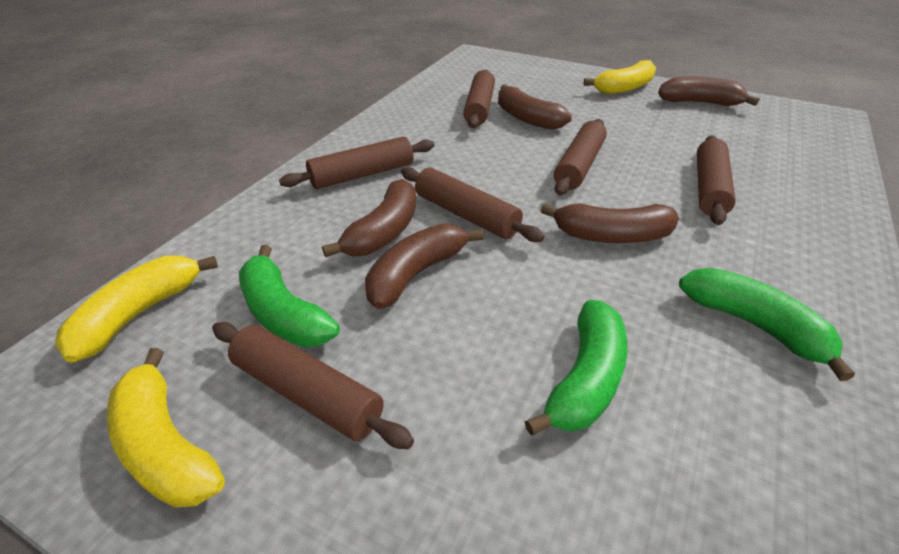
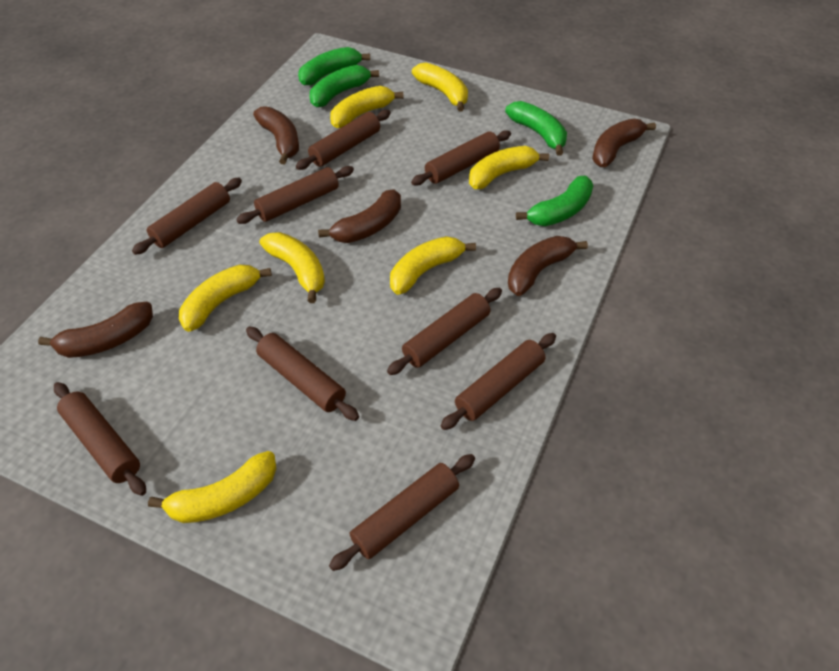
brown rolling pin: [212,322,414,449] [279,137,434,189] [401,167,545,242] [463,70,495,128] [554,119,607,195] [697,135,736,225] = 6 -> [54,382,146,496] [132,178,242,255] [236,166,354,224] [246,326,359,421] [296,110,391,170] [329,454,475,571] [387,288,502,375] [411,130,511,186] [441,333,556,430] = 9
green banana: [239,245,340,347] [524,300,627,435] [679,268,855,381] = 3 -> [298,47,370,85] [310,65,379,107] [505,101,567,156] [516,176,593,226] = 4
yellow banana: [55,256,218,363] [107,348,225,508] [584,60,656,94] = 3 -> [148,451,277,523] [179,265,272,332] [259,232,325,303] [330,86,404,128] [390,236,476,295] [412,62,468,112] [469,146,549,189] = 7

